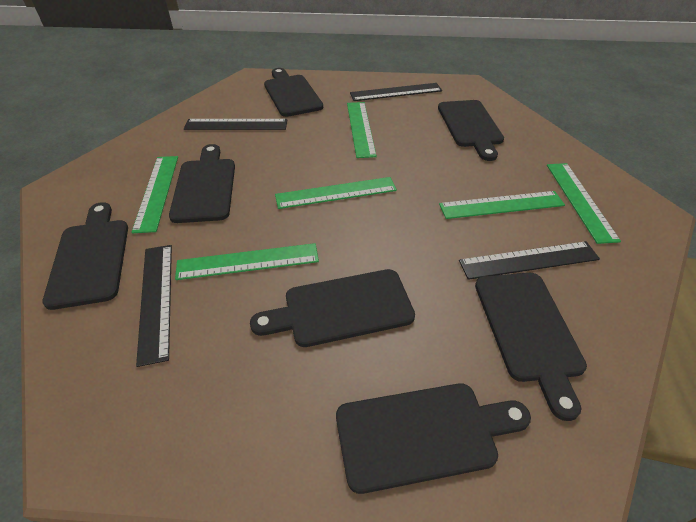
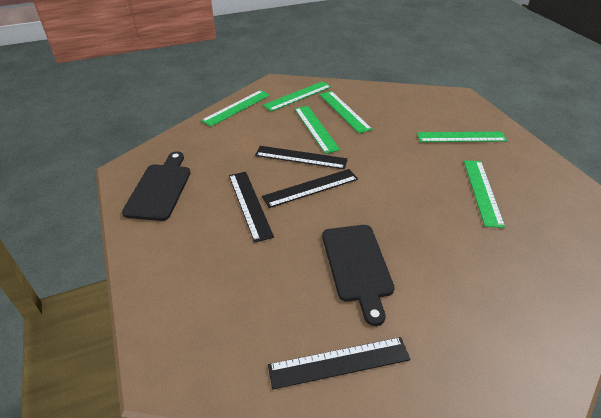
black cutting board: [42,202,128,310] [169,144,235,223] [250,269,415,347] [264,68,323,117] [336,383,531,494] [438,100,504,161] [475,273,587,421] = 7 -> [122,151,191,221] [322,225,395,326] = 2

